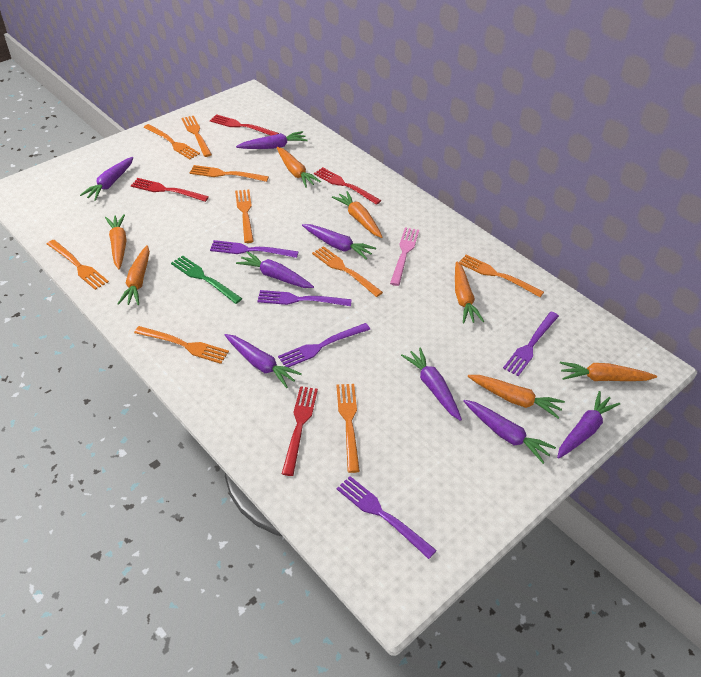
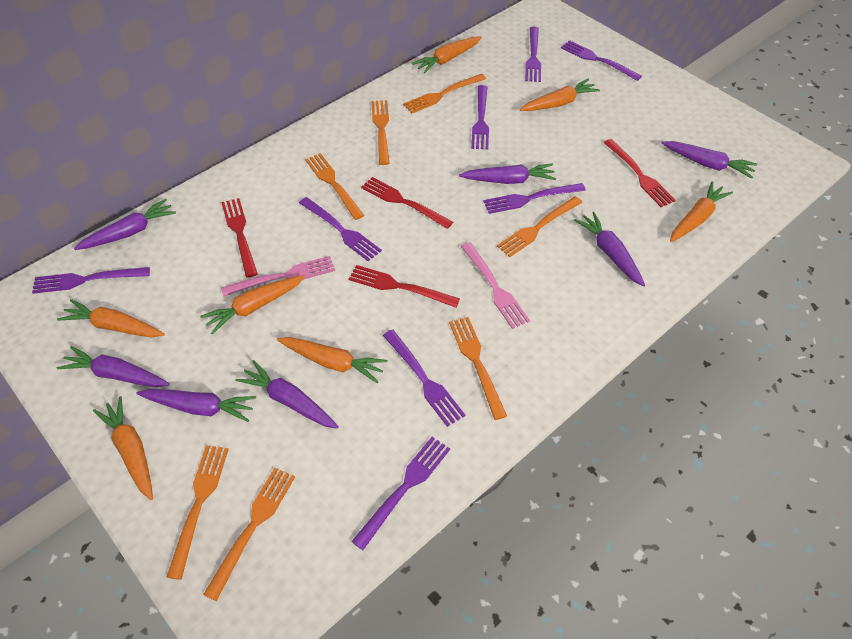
green fork: [171,255,242,304] = 1 -> none = 0
orange fork: [47,240,109,290] [134,326,229,364] [143,124,200,159] [181,116,212,157] [190,165,269,182] [235,190,254,243] [312,246,383,297] [336,384,360,473] [459,255,544,297] = 9 -> [166,445,229,580] [203,468,295,601] [305,153,364,220] [371,100,390,165] [403,74,486,113] [449,317,507,420] [497,196,582,257] = 7
pink fork: [390,227,419,286] = 1 -> [221,256,335,297] [461,242,530,329] = 2
purple carrot: [80,157,133,201] [225,334,302,388] [236,131,307,149] [236,251,314,288] [302,224,376,260] [401,347,462,421] [463,400,556,464] [557,391,620,459] = 8 -> [57,346,170,387] [74,199,176,250] [137,389,256,422] [235,360,339,429] [459,163,556,184] [574,211,645,287] [662,141,757,179] = 7
purple fork: [210,240,298,258] [257,290,352,306] [278,323,370,367] [336,476,437,559] [503,312,559,376] = 5 -> [32,267,150,294] [299,197,382,261] [351,437,450,550] [383,329,465,427] [471,85,489,150] [483,183,586,214] [525,27,541,82] [561,40,642,81] = 8

